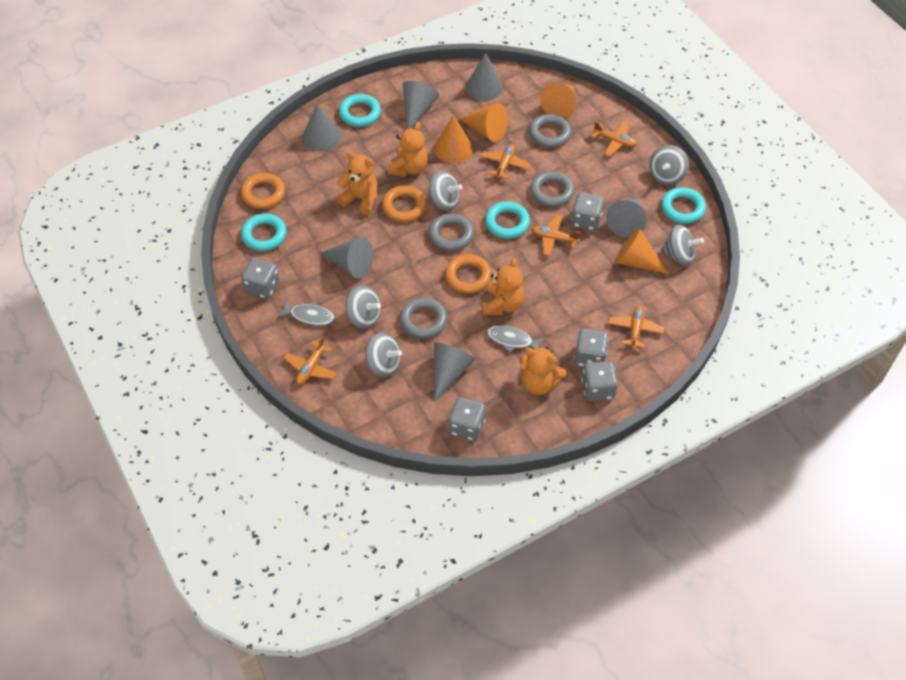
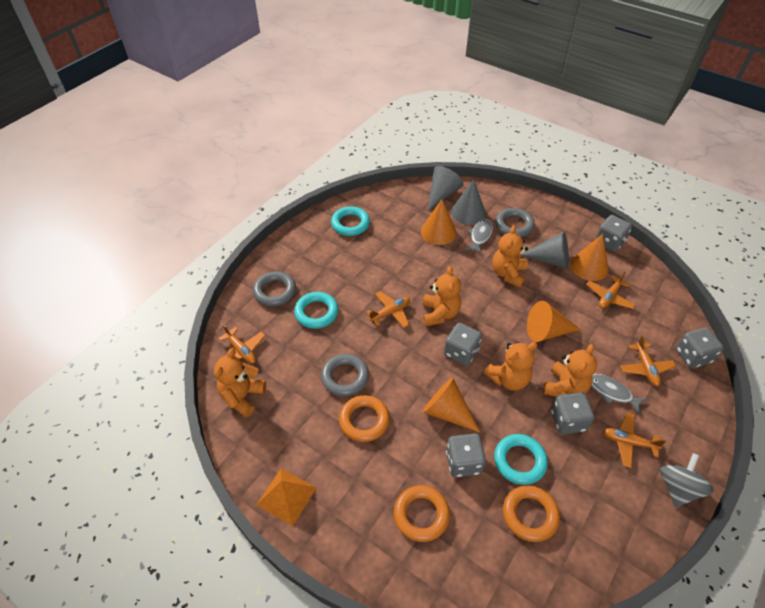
grey cone: [302,103,341,152] [320,236,373,279] [403,81,439,129] [434,342,476,402] [466,53,503,101] [606,198,647,238] = 6 -> [428,166,464,210] [451,179,486,225] [520,231,569,269] = 3
grey ring: [400,297,447,339] [428,213,474,251] [529,114,571,148] [530,171,574,207] = 4 -> [253,271,296,306] [321,354,369,396] [495,208,535,237] = 3
grey spinning top: [346,285,381,329] [365,332,402,377] [427,171,462,211] [649,145,689,185] [661,225,704,266] = 5 -> [660,453,714,507] = 1
orange pyramid: none = 0 -> [257,468,317,526] = 1
orange teddy bear: [337,151,377,215] [388,122,428,177] [483,258,524,315] [520,346,567,395] = 4 -> [214,348,266,417] [423,266,461,326] [484,342,538,391] [492,226,528,288] [543,344,597,397] = 5
turquoise ring: [241,213,287,251] [339,94,381,127] [485,201,530,239] [661,187,706,224] = 4 -> [294,292,339,329] [331,206,370,236] [494,434,548,485] = 3

